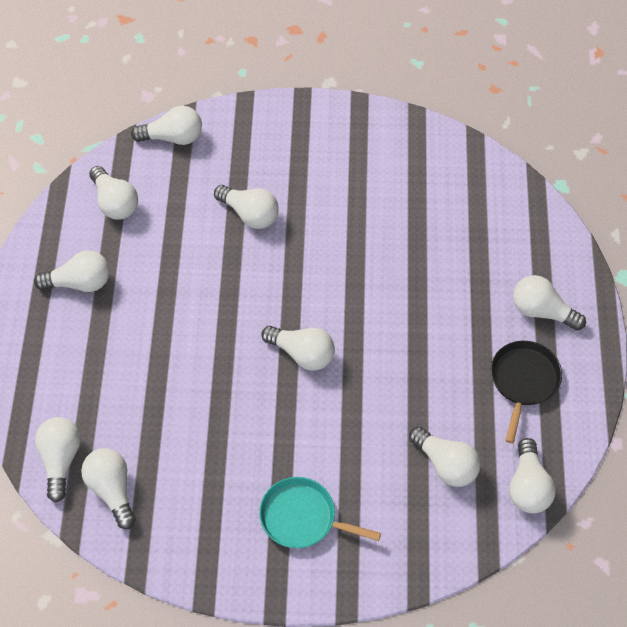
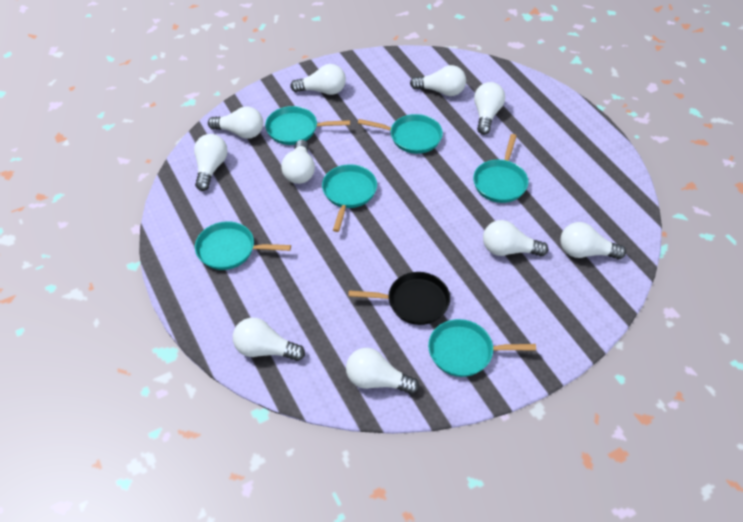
turquoise pan: [259,477,381,548] = 1 -> [195,221,291,270] [265,106,350,145] [322,164,377,232] [358,114,443,154] [428,319,536,377] [473,134,529,203] = 6

